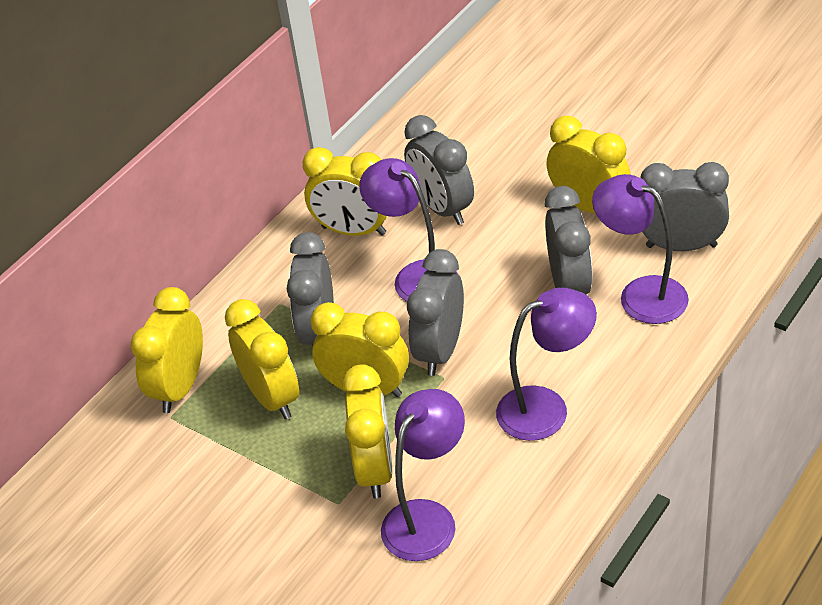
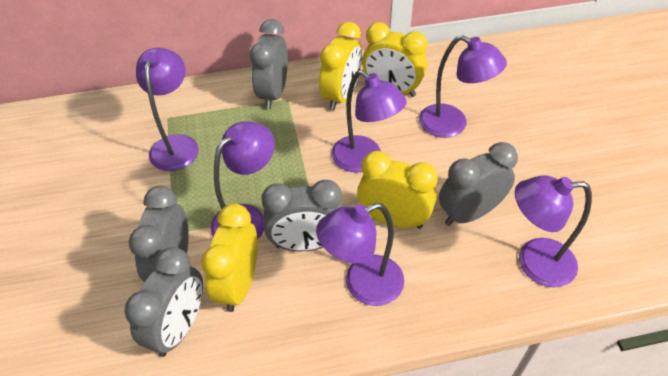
purple lamp: [359,158,458,302] [381,389,465,561] [496,288,597,441] [592,174,689,324] = 4 -> [136,48,199,171] [211,121,275,240] [316,203,404,306] [331,70,407,172] [419,35,507,138] [515,175,592,287] = 6
yellow clock: [131,287,203,413] [225,299,299,419] [302,147,387,236] [310,302,409,397] [342,364,392,498] [546,116,631,213] = 6 -> [201,203,258,312] [319,22,362,111] [357,151,438,229] [362,22,428,97] = 4

